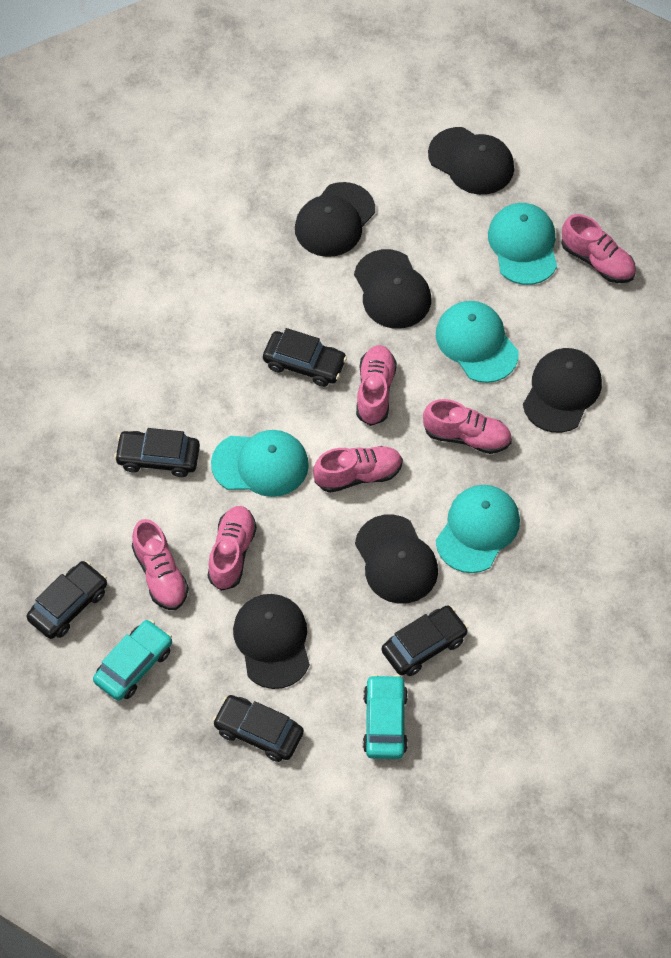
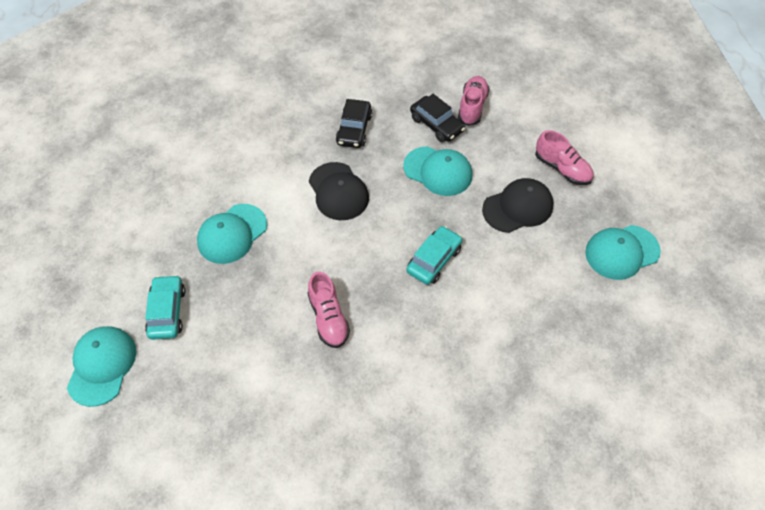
black cap: [233,594,310,689] [295,182,375,257] [354,249,431,329] [355,514,438,604] [428,127,514,195] [523,348,602,433] = 6 -> [309,162,369,220] [482,178,554,233] = 2
black car: [27,561,107,639] [114,428,200,477] [213,695,304,762] [263,328,347,387] [382,605,468,676] = 5 -> [336,99,372,148] [410,94,465,142] = 2
pink shoe: [132,519,189,610] [208,506,257,591] [313,446,403,493] [356,345,397,426] [423,399,512,454] [561,214,636,283] = 6 -> [308,272,350,348] [458,76,490,126] [535,130,594,185] = 3

